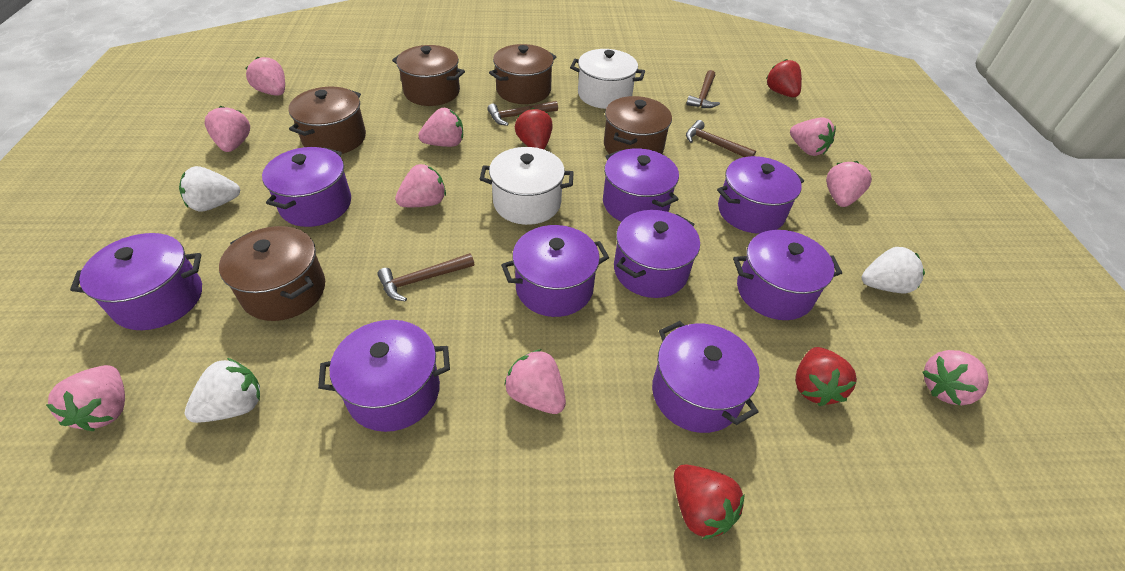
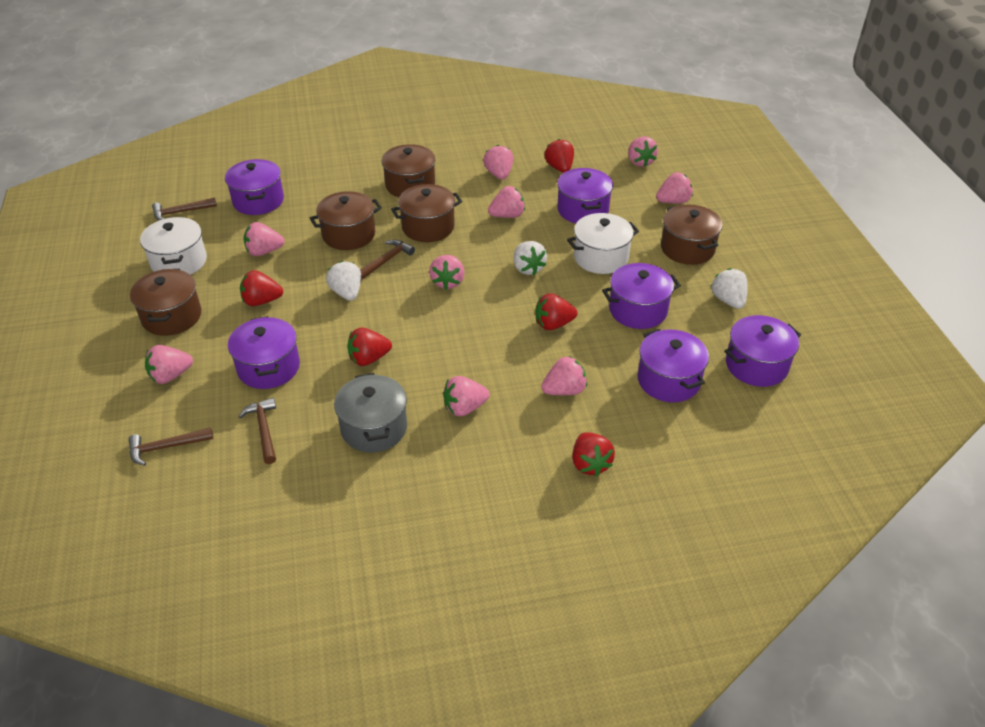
grey pot: none = 0 -> [334,373,407,453] = 1
purple pot: [70,233,202,330] [262,147,351,227] [318,320,450,432] [501,225,609,317] [603,148,679,222] [614,210,700,298] [652,321,760,433] [717,156,804,234] [733,230,842,320] = 9 -> [225,159,284,215] [228,316,300,389] [557,168,613,223] [602,263,681,329] [637,329,709,402] [725,315,801,387] = 6
red strawberry: [515,108,553,149] [674,464,745,539] [766,59,802,97] [795,347,857,406] = 4 -> [240,270,283,306] [347,328,392,366] [535,293,578,330] [545,139,574,173] [572,432,615,477] = 5

